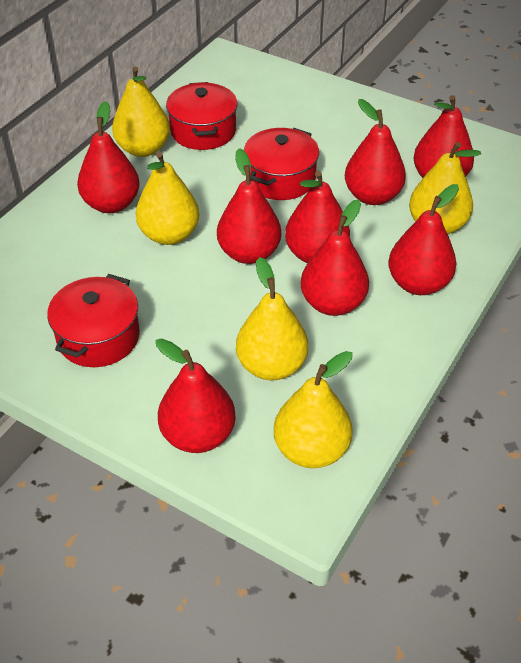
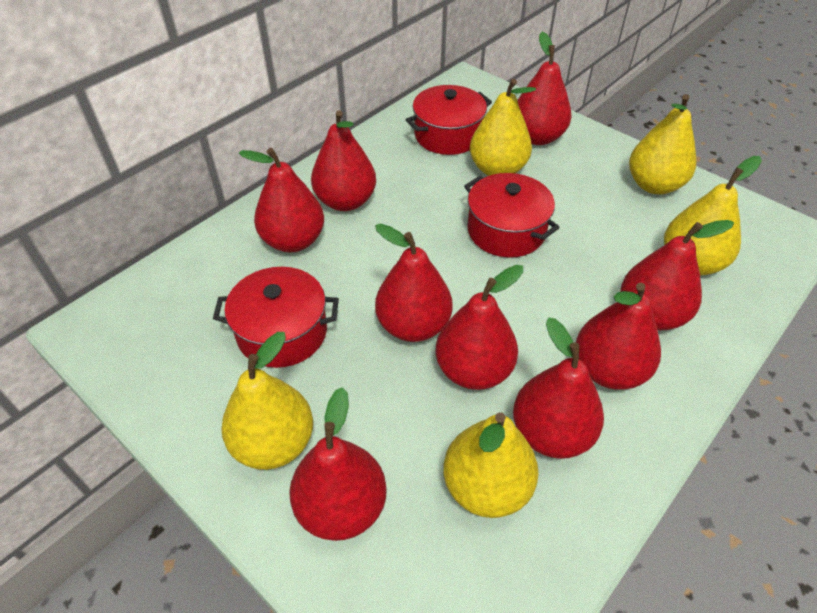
red pear: [77,101,140,213] [156,338,236,453] [217,148,281,264] [285,171,350,263] [301,199,369,316] [345,99,406,205] [388,184,459,295] [414,95,474,178] = 8 -> [239,148,324,252] [289,387,387,541] [311,111,376,211] [375,224,453,342] [436,265,523,390] [513,318,604,459] [517,32,571,145] [576,282,661,390] [621,220,734,330] = 9

